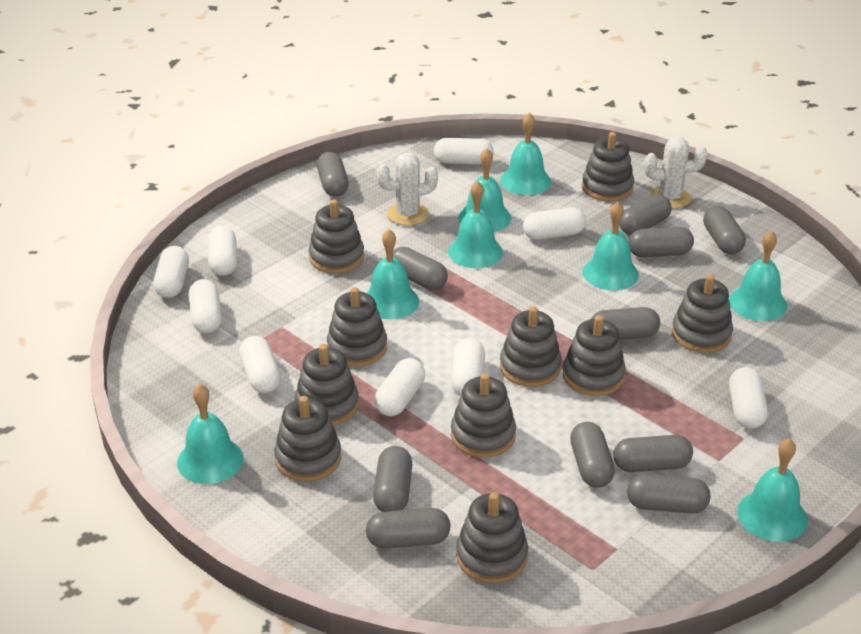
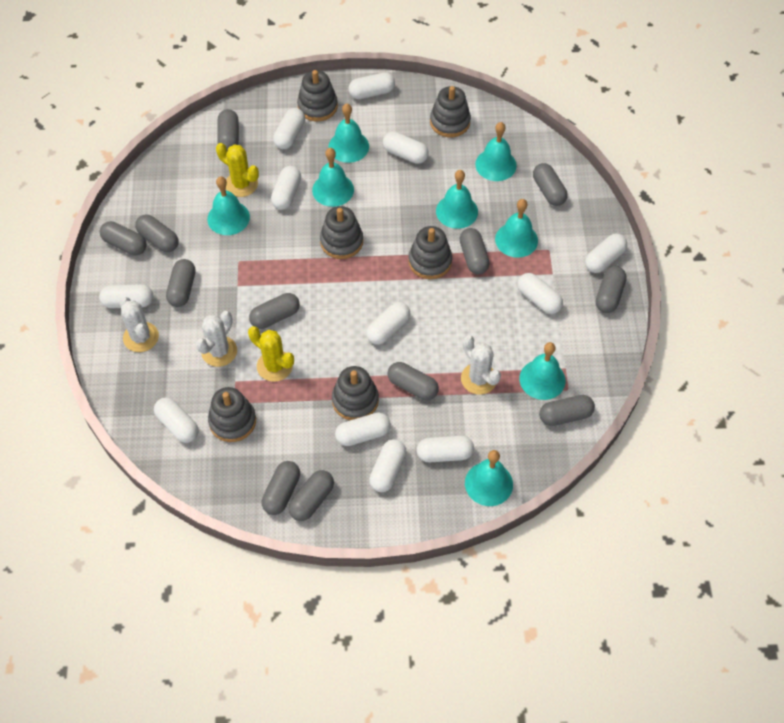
grey capsule: [317,152,349,197] [366,508,450,548] [373,446,412,512] [393,247,448,290] [570,422,615,488] [591,307,660,340] [613,435,693,472] [619,194,672,235] [627,474,710,513] [628,227,694,257] [703,206,746,254] = 11 -> [100,221,147,255] [135,215,179,252] [166,259,195,307] [217,109,239,151] [249,293,300,329] [262,461,300,515] [289,470,334,521] [387,362,439,400] [459,228,490,274] [533,163,567,206] [539,395,595,426] [596,266,627,313] = 12
grey stacking toy: [274,396,341,482] [295,344,359,426] [309,200,364,273] [327,287,387,367] [451,373,516,458] [456,492,528,584] [500,306,562,387] [563,315,626,396] [582,132,634,202] [672,274,733,353] = 10 -> [208,387,256,442] [297,70,338,121] [320,206,363,259] [332,366,379,420] [408,226,452,279] [430,86,471,137] = 6
white cactus: [377,152,438,226] [644,136,707,209] = 2 -> [119,297,159,352] [195,311,237,367] [461,335,501,395] = 3
white capsule: [153,246,189,298] [189,279,222,333] [208,225,237,276] [239,336,281,393] [374,358,425,416] [434,138,494,165] [451,338,485,396] [523,207,586,240] [729,367,768,429] = 9 -> [99,284,153,308] [154,397,199,443] [271,166,301,210] [273,108,305,149] [335,413,391,446] [348,72,395,99] [366,302,410,345] [369,439,407,492] [383,132,429,164] [417,436,474,462] [517,273,563,314] [585,234,627,273] = 12
yellow cactus: none = 0 -> [216,143,259,197] [248,326,294,382] = 2

